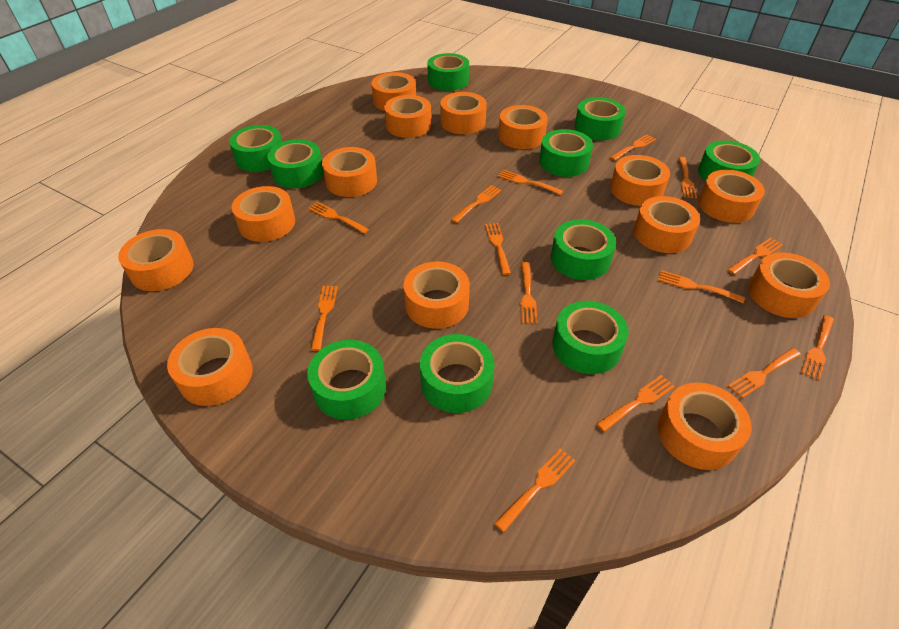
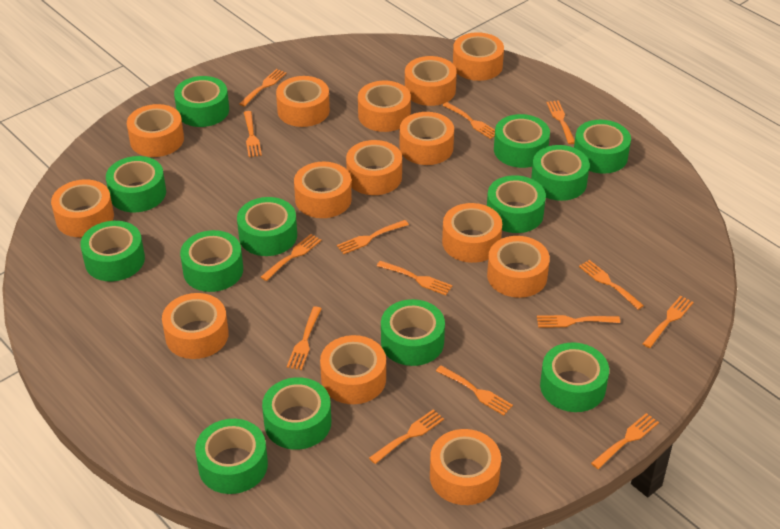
green tape: [229,125,282,172] [267,139,324,188] [307,340,386,420] [420,334,494,413] [427,53,469,91] [539,129,593,177] [551,219,616,280] [552,301,628,374] [575,97,626,140] [698,140,760,181] = 10 -> [80,221,145,281] [106,156,166,212] [174,76,229,127] [180,230,243,292] [195,419,268,494] [237,197,297,256] [262,377,331,450] [381,299,445,366] [487,175,546,233] [494,114,550,168] [531,145,590,201] [540,343,609,412] [574,120,631,174] = 13

